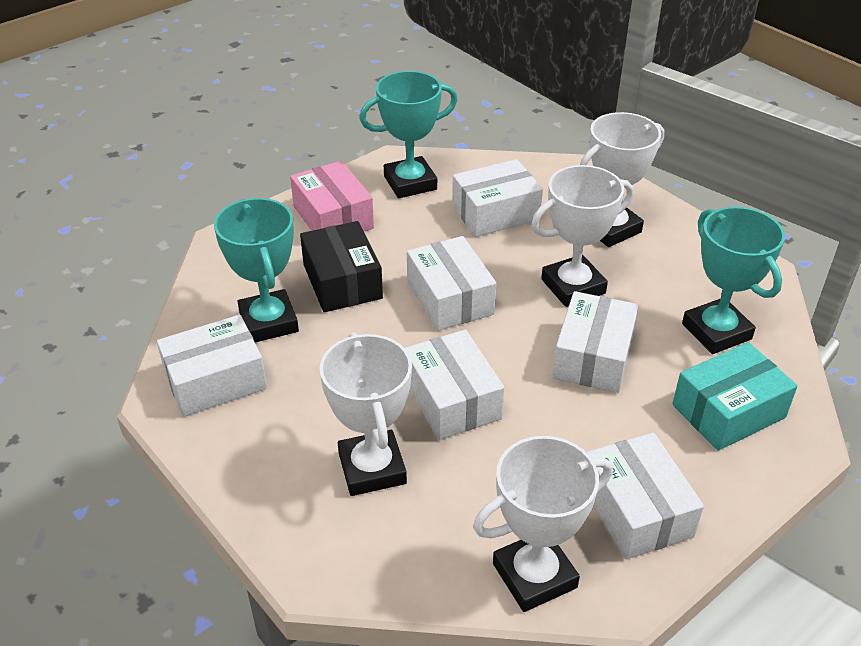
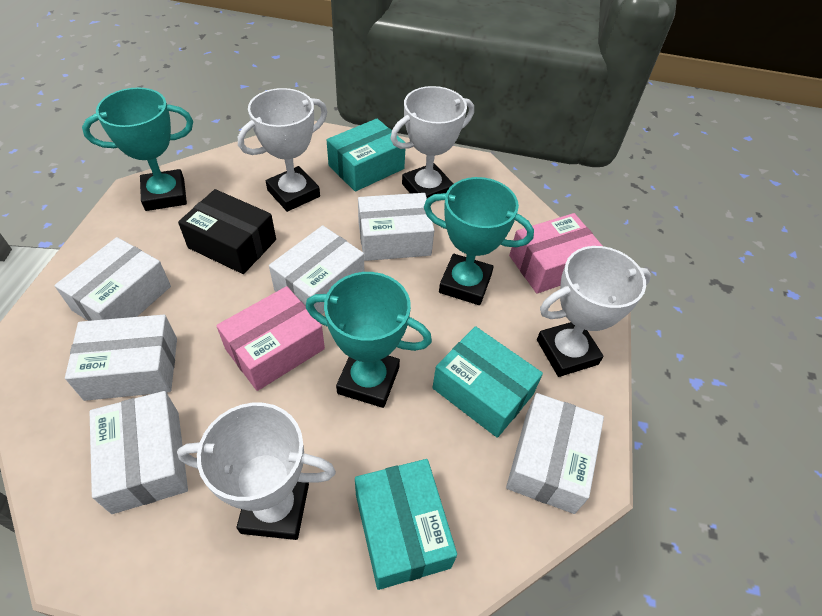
pink box: [290,161,374,231] = 1 -> [216,286,325,391] [509,213,602,294] = 2
turquoise box: [672,342,797,451] = 1 -> [327,118,405,192] [355,459,457,590] [432,326,543,438] = 3

